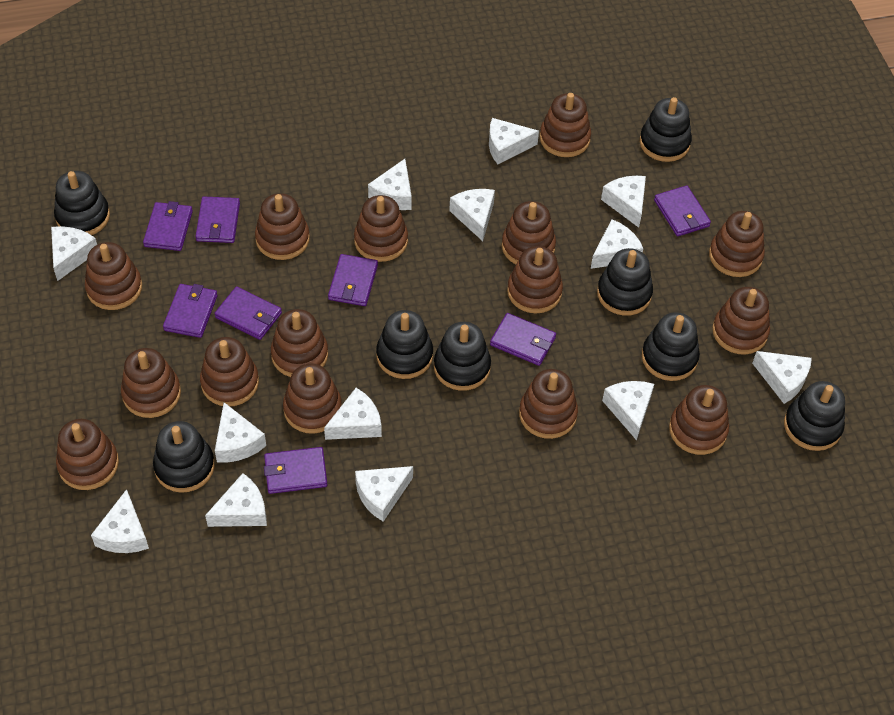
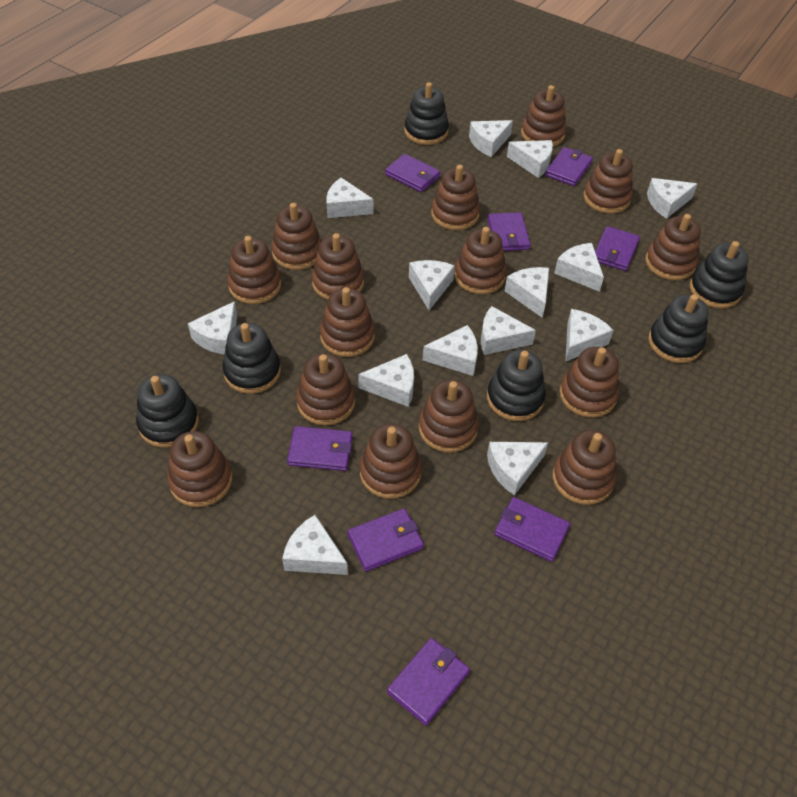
black stacking toy: [54,171,110,235] [153,421,215,493] [376,310,433,379] [434,322,491,391] [597,248,653,316] [640,97,692,162] [642,312,700,381] [784,381,845,451] = 8 -> [136,374,199,448] [223,323,281,394] [404,82,449,145] [487,350,546,421] [648,294,709,363] [690,241,749,308] = 6
white cheese: [51,226,97,281] [91,489,149,553] [205,473,267,527] [215,402,266,463] [324,388,382,440] [355,466,413,522] [368,159,412,210] [449,189,495,241] [489,118,539,164] [591,219,643,269] [601,176,646,228] [602,381,654,440] [752,351,812,404] = 13 -> [188,301,237,354] [282,515,348,575] [326,178,374,218] [358,354,414,407] [409,260,455,310] [423,325,478,376] [469,120,513,157] [481,306,536,355] [487,442,548,495] [505,267,549,318] [507,140,553,178] [554,243,604,292] [565,309,613,362] [647,178,697,219] = 14

